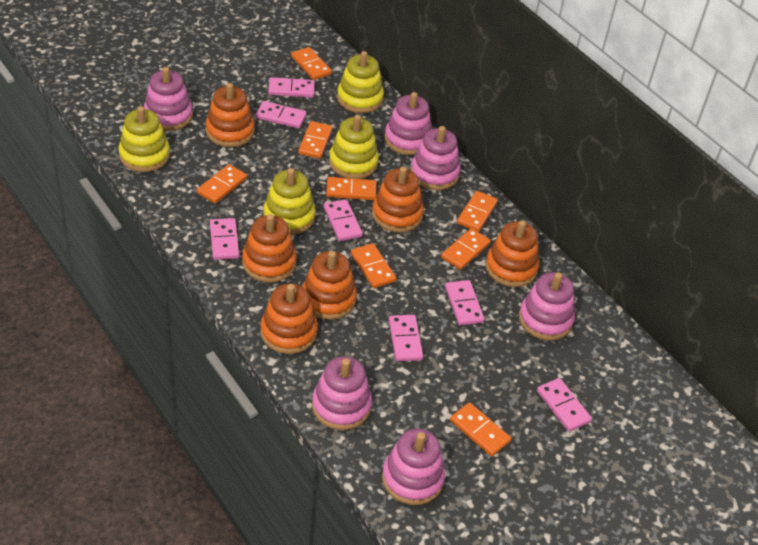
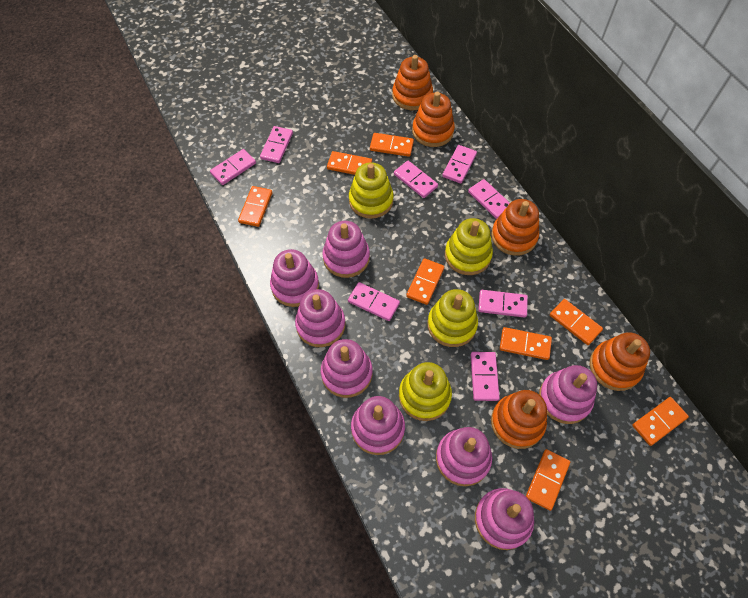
orange stacking toy: [206,83,255,147] [242,214,297,282] [260,284,318,354] [302,251,357,320] [372,167,424,232] [485,220,540,287] = 6 -> [392,55,433,110] [412,92,455,147] [491,199,539,256] [491,390,547,449] [590,332,650,391] = 5
pink domino: [210,218,239,260] [256,101,307,128] [268,77,315,98] [324,199,363,241] [389,315,423,361] [445,280,485,326] [537,378,592,432] = 7 -> [210,149,256,185] [260,126,293,163] [348,282,400,321] [394,161,438,198] [442,145,477,184] [468,179,510,219] [471,352,500,401] [478,290,528,318] = 8
pink stacking toy: [144,67,193,131] [312,357,372,430] [382,429,445,505] [384,92,432,155] [411,126,461,190] [519,272,575,340] = 6 -> [270,249,319,307] [295,289,346,347] [321,339,372,398] [322,221,370,278] [351,396,405,455] [436,427,492,486] [475,488,534,550] [539,365,597,424] = 8

